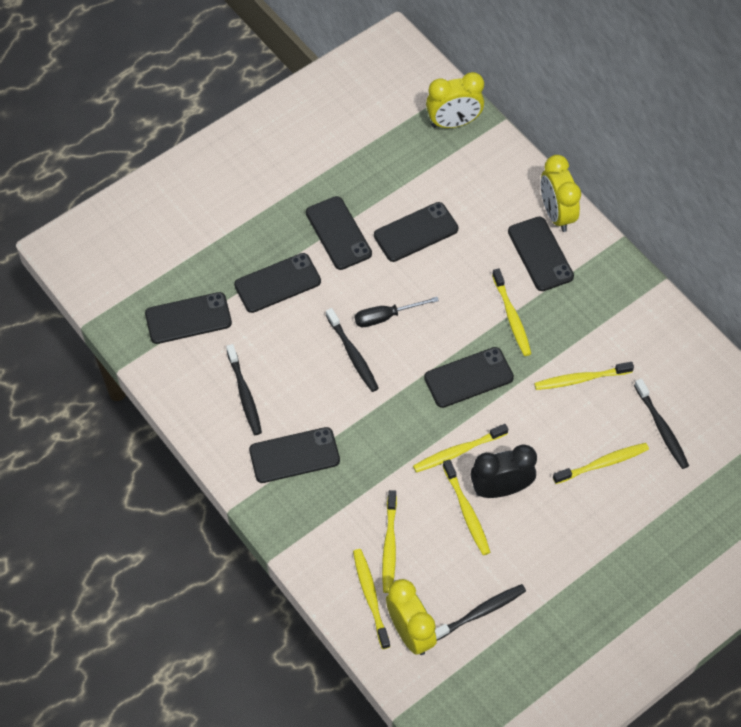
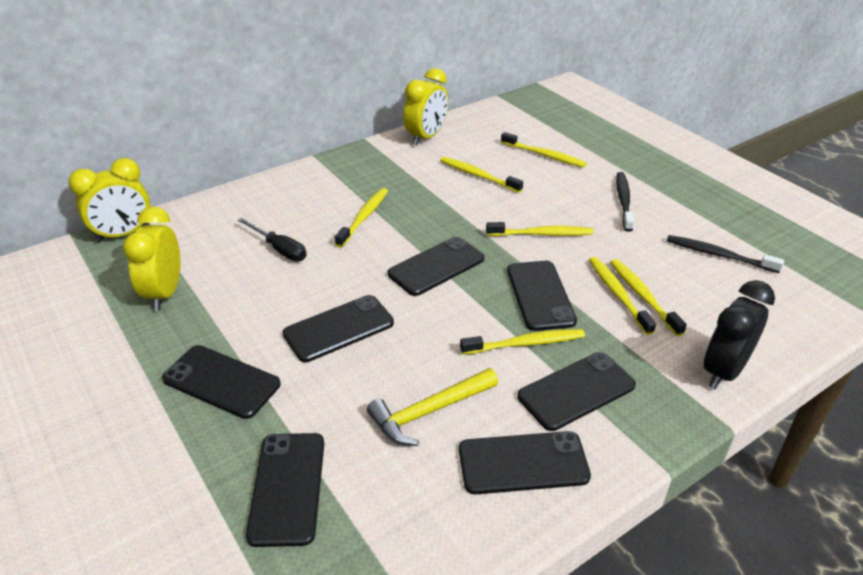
black toothbrush: [226,344,262,435] [326,308,379,392] [435,584,526,641] [634,378,689,469] = 4 -> [616,172,634,232] [667,235,784,273] = 2
yellow hammer: none = 0 -> [367,368,498,446] = 1

